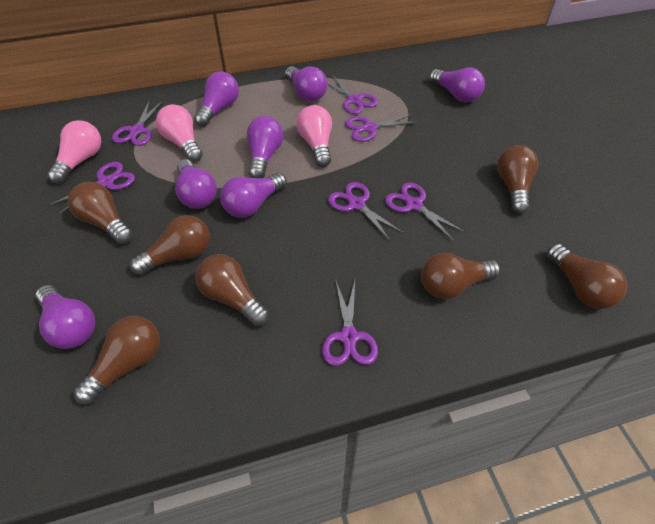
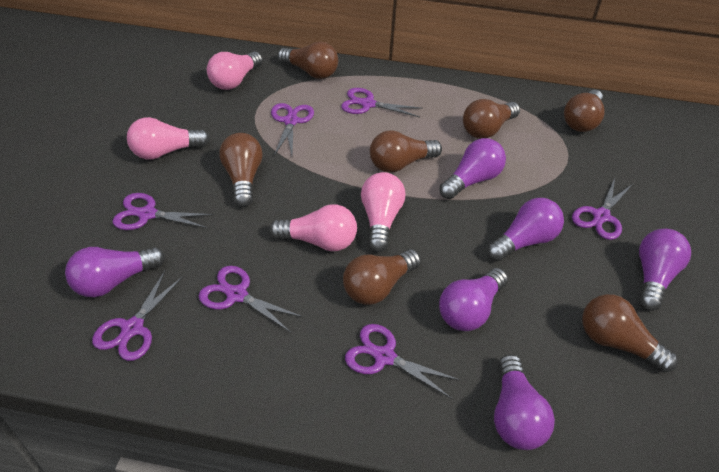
pink light bulb: [47,120,101,183] [156,104,203,162] [296,105,332,167] = 3 -> [127,117,210,160] [207,51,263,90] [269,204,357,251] [361,172,405,252] = 4
purple light bulb: [36,285,95,349] [175,159,217,209] [194,71,239,127] [220,173,287,218] [247,116,283,178] [285,66,327,101] [429,67,485,102] = 7 -> [65,247,165,297] [439,138,506,199] [439,268,508,331] [487,198,564,261] [494,354,555,450] [639,229,691,311] = 6

